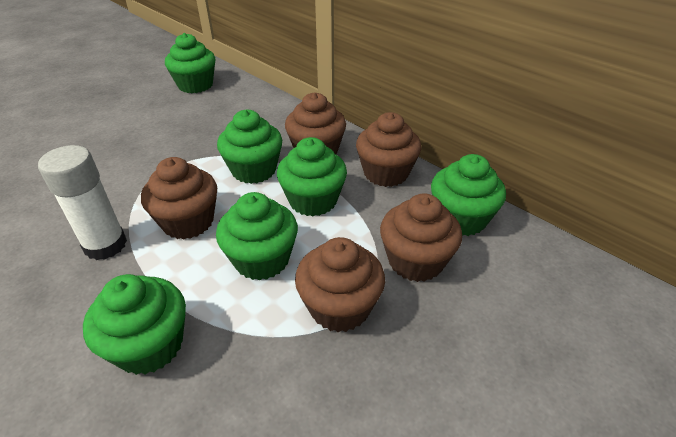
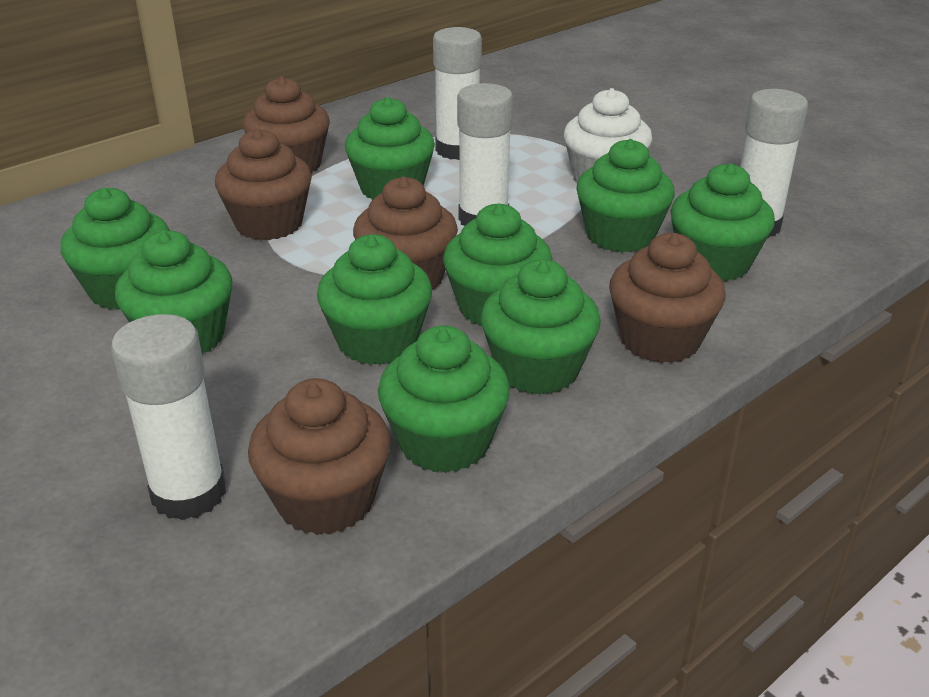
green cupcake: [83,274,186,375] [165,33,215,93] [216,192,298,281] [217,110,282,184] [277,137,347,216] [431,154,506,236] = 6 -> [60,187,170,310] [115,231,233,355] [317,234,432,365] [345,97,435,200] [378,325,510,473] [443,203,552,326] [481,259,601,395] [576,139,675,253] [671,163,775,281] = 9
white cupcake: none = 0 -> [564,88,652,183] = 1
white glue stick: [38,145,127,260] = 1 -> [111,314,226,520] [433,27,482,160] [457,83,513,226] [740,89,808,238] = 4

